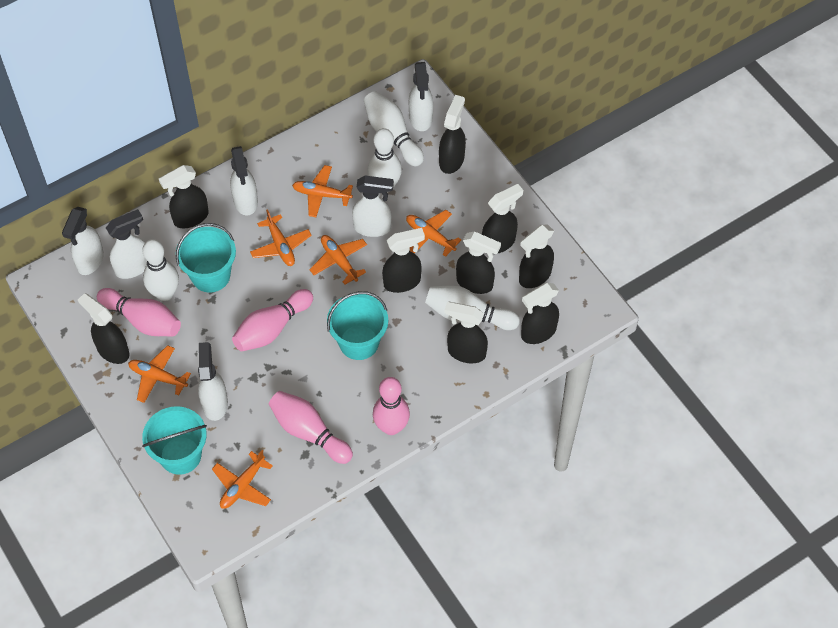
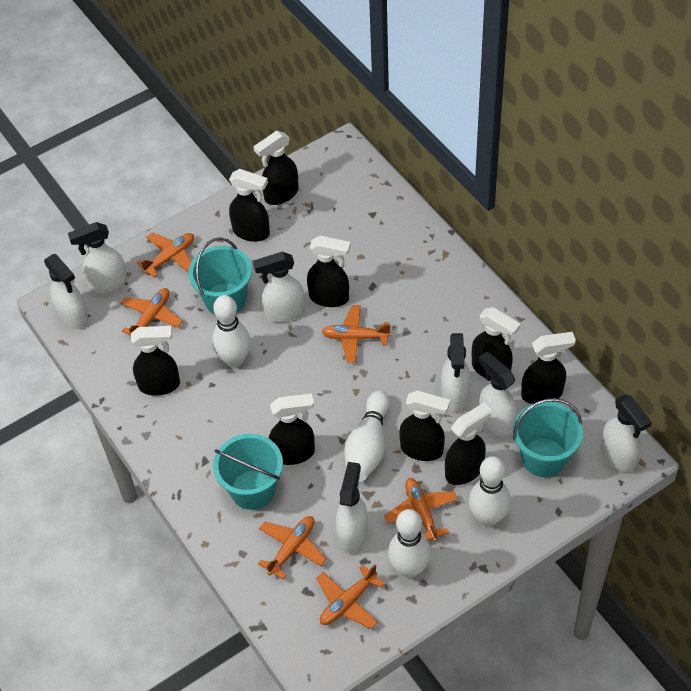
pink bowling pin: [97,288,181,337] [232,289,313,352] [269,391,353,464] [373,377,410,435] = 4 -> none = 0
white spray bottle: [62,207,104,275] [106,209,147,279] [198,342,228,421] [230,146,258,215] [352,176,394,237] [409,62,433,131] = 6 -> [44,254,88,329] [68,222,127,293] [253,252,305,323] [336,462,368,553] [441,333,470,412] [479,352,517,437] [601,394,652,472] = 7

